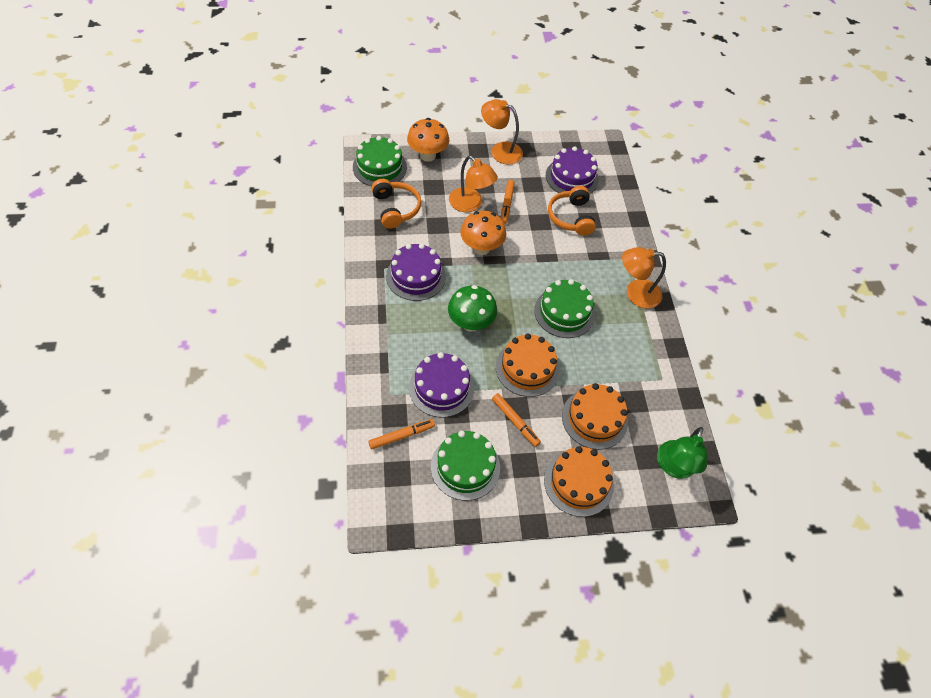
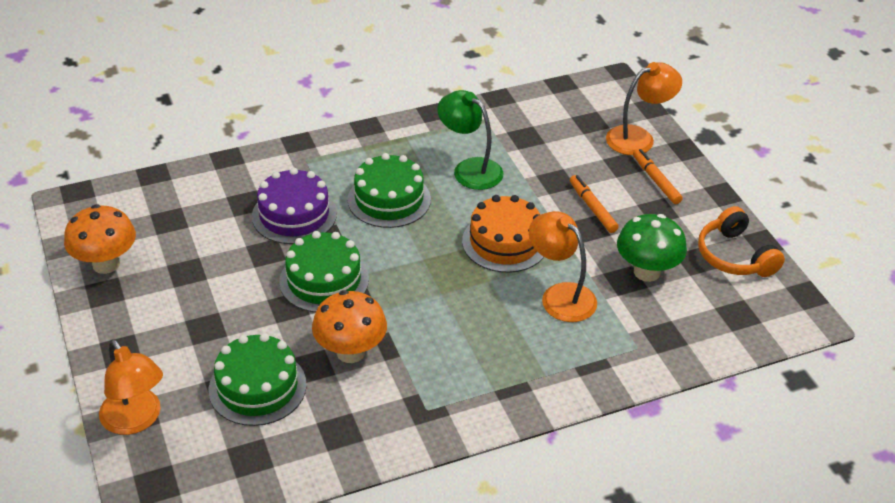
orange cake: [496,334,559,397] [544,446,614,517] [562,383,628,450] = 3 -> [462,195,544,273] = 1
orange headphones: [371,179,421,229] [548,186,596,236] = 2 -> [698,206,785,277] = 1
orange marker: [368,419,435,449] [492,393,541,447] [501,180,515,224] = 3 -> [570,175,619,233] [633,149,683,204] = 2
purple cake: [386,243,446,301] [409,352,474,418] [546,146,599,194] = 3 -> [252,168,337,244] = 1

